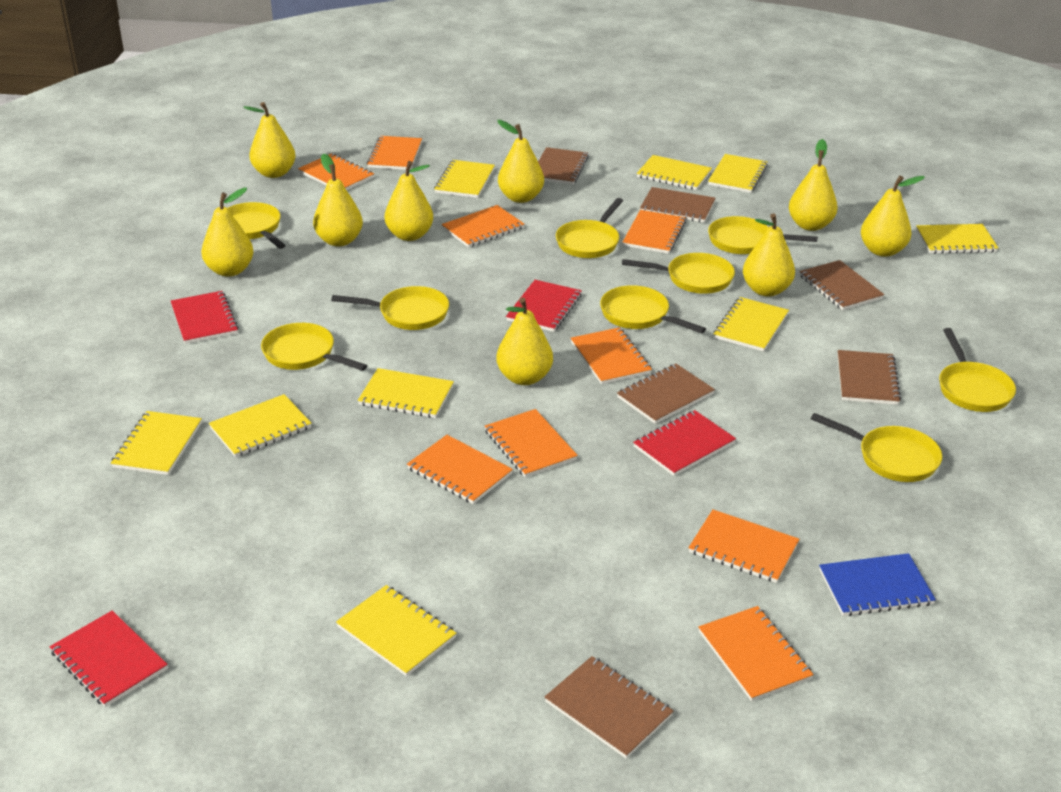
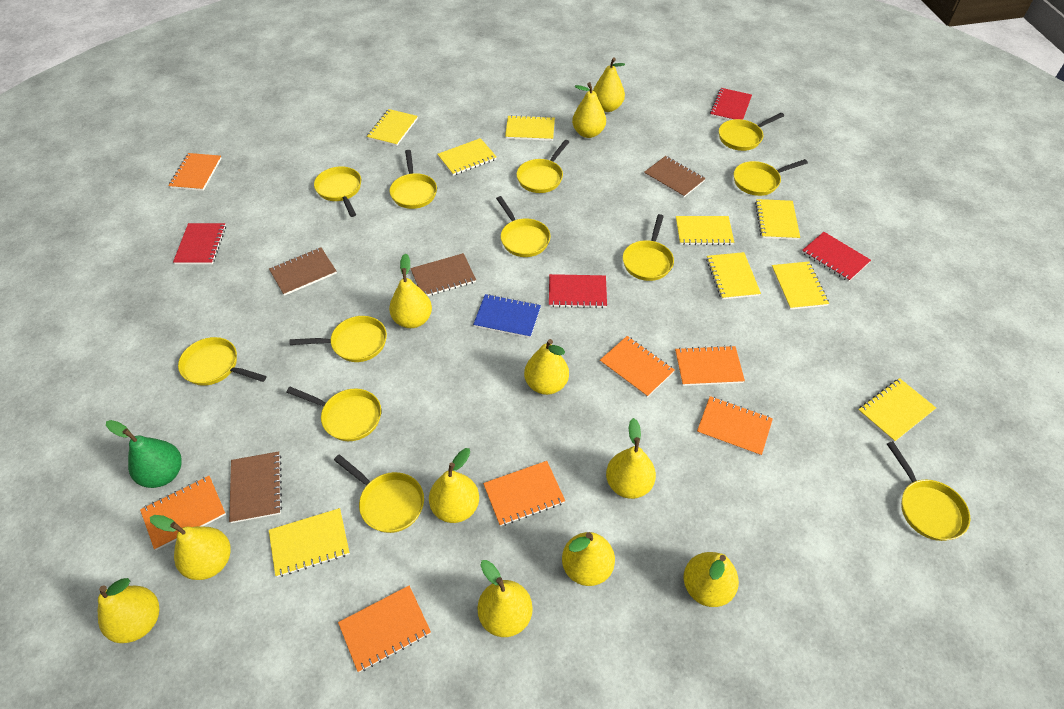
brown notebook: [538,147,589,185] [545,656,673,759] [617,364,715,424] [640,187,715,223] [799,260,884,310] [838,350,901,405] = 6 -> [229,451,282,523] [269,248,337,296] [410,253,476,296] [644,156,706,198] = 4
green pear: none = 0 -> [106,420,182,488] = 1
orange notebook: [298,154,374,190] [367,136,422,170] [407,435,513,504] [442,205,524,248] [485,409,578,477] [571,327,652,384] [623,210,686,254] [688,509,799,583] [698,606,814,701] = 9 -> [140,476,226,550] [168,153,222,191] [338,586,431,672] [483,461,565,526] [600,336,675,397] [675,345,745,386] [697,396,773,456] = 7
yellow pan: [228,202,286,249] [261,323,367,371] [331,286,449,330] [556,198,623,258] [600,285,706,333] [622,253,735,294] [708,216,818,254] [811,413,942,482] [939,328,1016,412] = 9 -> [178,337,267,386] [286,387,381,441] [290,316,387,362] [314,166,361,217] [334,454,424,533] [390,150,437,209] [496,196,551,257] [517,140,569,193] [623,214,674,281] [719,113,784,151] [734,159,808,196] [887,441,970,541] = 12
yellow pear: [201,188,254,277] [243,102,296,178] [313,154,363,246] [385,161,433,241] [496,297,553,385] [497,120,544,203] [743,213,795,297] [789,139,837,231] [861,175,925,257] = 9 -> [98,578,159,643] [150,515,231,580] [389,253,432,328] [429,448,479,523] [477,560,533,637] [524,339,569,395] [562,532,615,586] [572,82,606,138] [593,58,625,112] [606,418,656,499] [684,552,739,607] = 11

